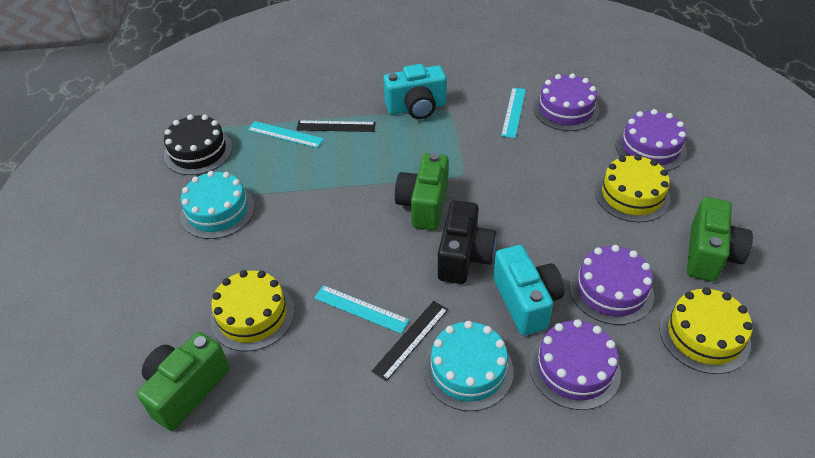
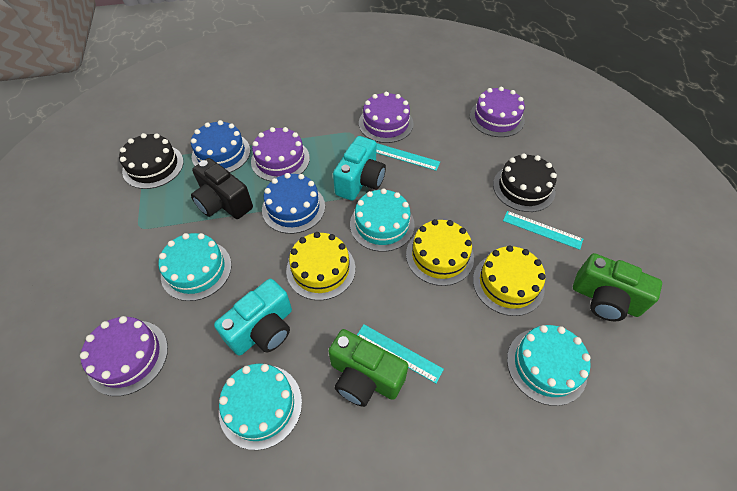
black cake: [164,114,233,175] = 1 -> [119,133,184,189] [493,153,557,212] = 2
black ruler: [296,121,376,132] [372,301,448,381] = 2 -> none = 0
blue cake: none = 0 -> [191,120,250,173] [262,173,325,234] = 2
green camera: [137,332,230,431] [395,153,449,230] [687,197,753,282] = 3 -> [328,329,409,407] [573,253,662,321] = 2
turquoise cake: [180,171,255,239] [424,321,513,411] = 2 -> [159,233,232,301] [219,364,302,450] [350,188,415,252] [507,325,591,406] = 4

